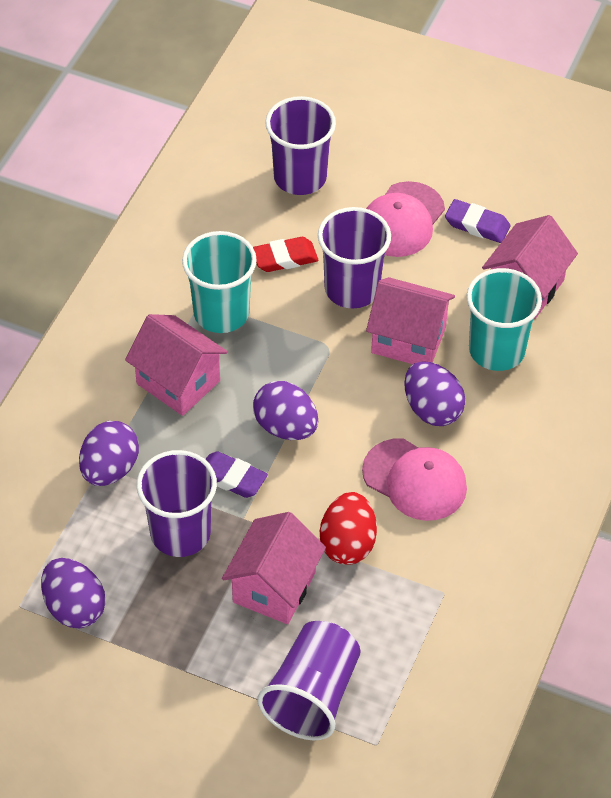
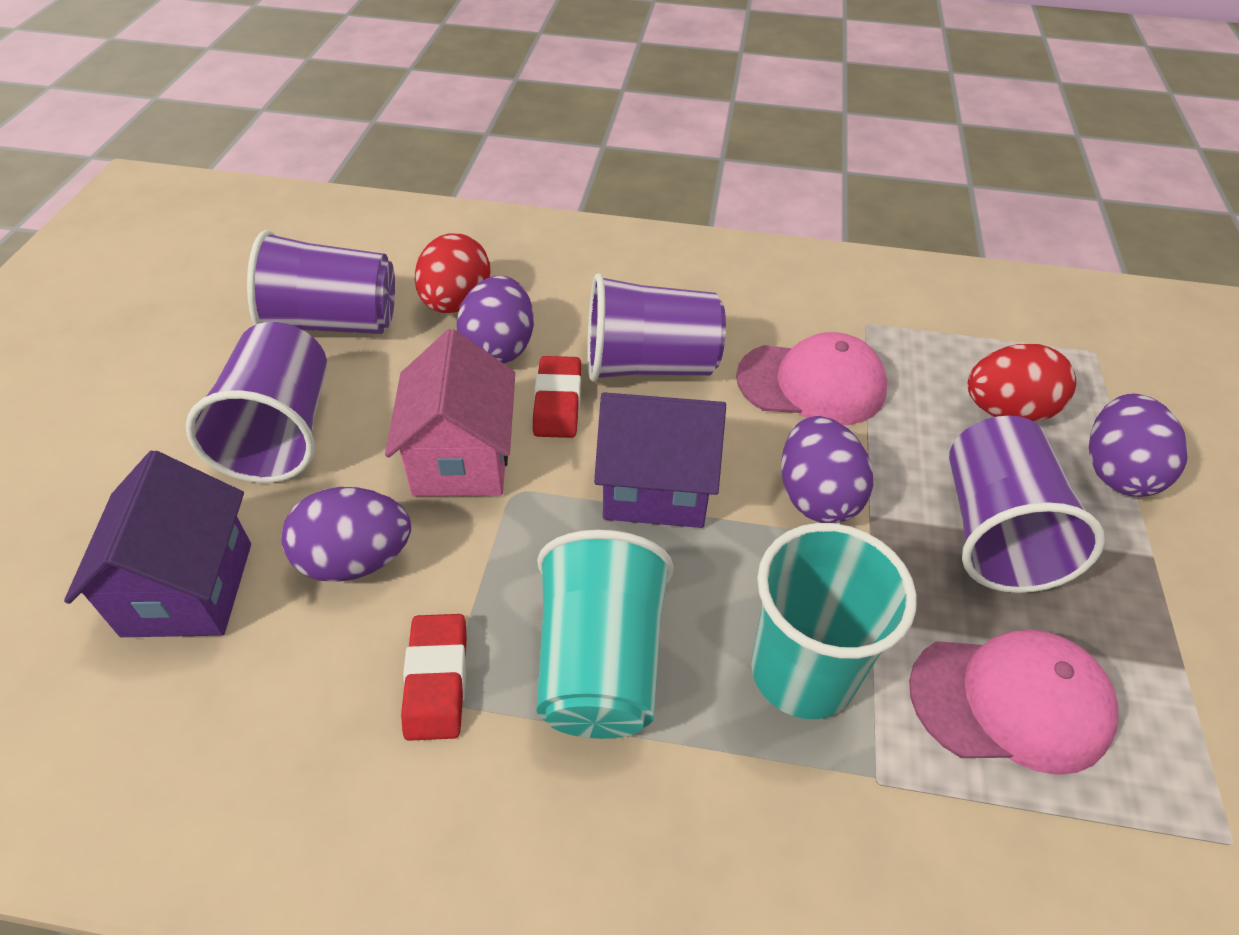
pink house: [125,314,228,416] [222,512,326,624] [366,277,455,364] [482,215,578,319] = 4 -> [385,329,515,497] = 1
purple eraser: [205,451,268,498] [445,199,510,243] = 2 -> none = 0
purple house: none = 0 -> [64,451,251,637] [594,392,726,528] = 2
red egg: [320,492,377,565] = 1 -> [415,234,491,313] [968,344,1076,422] = 2
red eraser: [253,237,318,272] = 1 -> [401,614,467,741] [533,356,581,438] = 2

